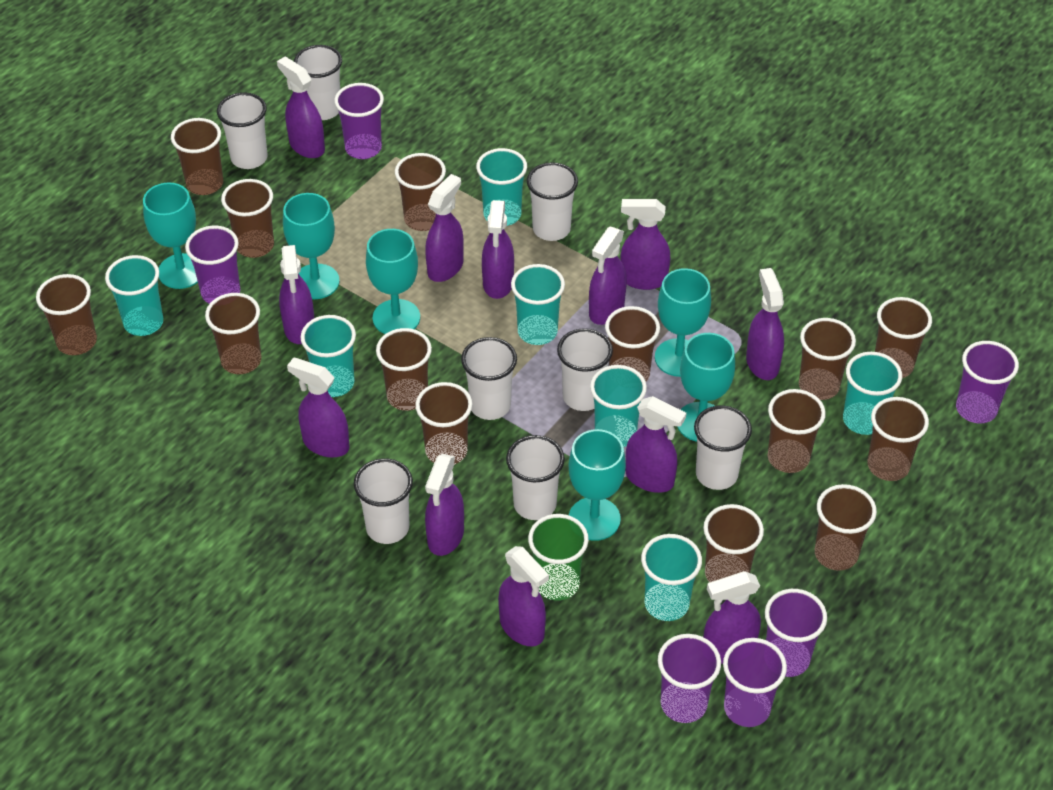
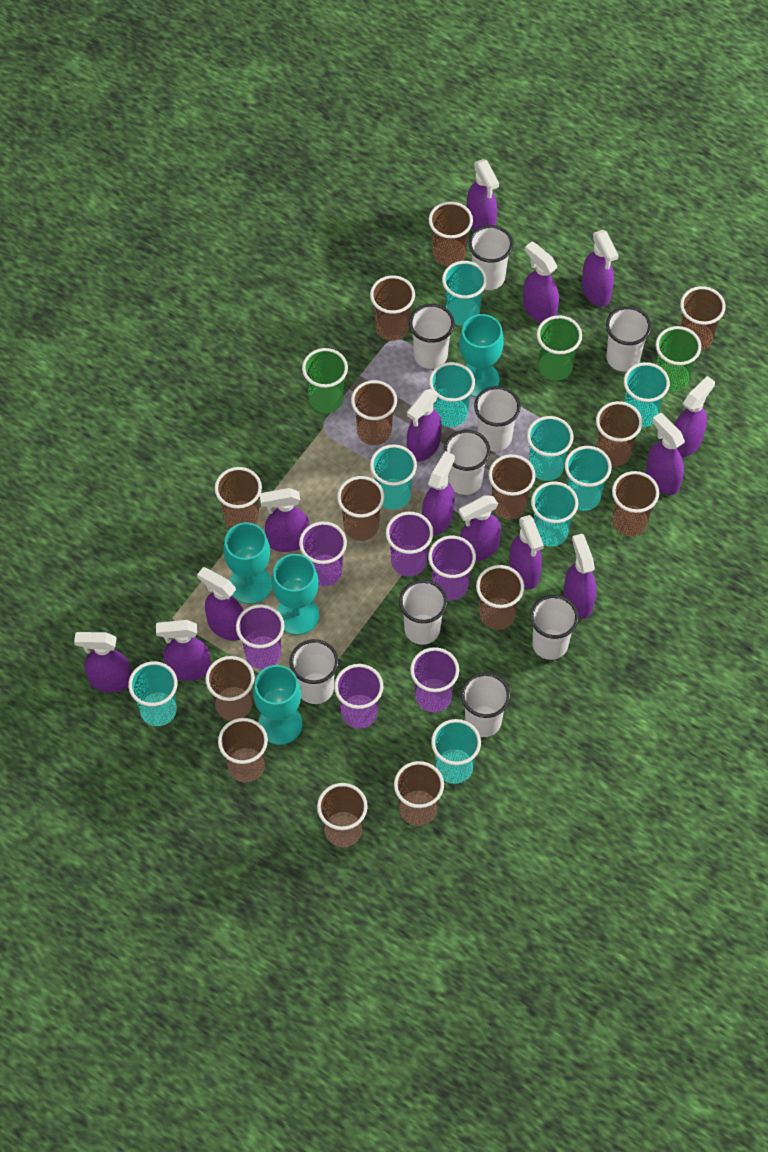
green cup: [528,514,589,601] = 1 -> [302,348,348,413] [537,315,582,381] [656,326,701,391] = 3
purple spray bottle: [277,57,325,158] [279,245,314,344] [287,357,349,458] [425,174,464,282] [425,454,464,556] [482,200,514,299] [498,546,549,646] [589,227,627,325] [620,199,670,290] [626,396,686,493] [703,571,761,664] [746,268,784,380] = 12 -> [74,632,132,693] [156,620,211,681] [197,567,244,641] [260,488,310,552] [407,389,442,462] [422,451,455,536] [459,495,501,562] [467,159,499,231] [509,515,544,589] [523,241,559,322] [564,534,596,619] [582,230,619,306] [646,413,685,495] [674,376,715,458] = 14
turquoise cup: [105,255,163,336] [300,315,356,397] [476,148,527,226] [511,264,565,345] [590,365,647,447] [641,534,702,621] [843,352,902,435] = 7 -> [128,661,178,726] [370,444,417,510] [429,362,475,427] [431,719,481,784] [442,261,487,326] [527,416,573,481] [531,482,578,547] [565,446,612,511] [624,362,670,428] = 9
turquoise goblet: [143,182,198,289] [283,193,340,299] [366,229,420,334] [569,429,626,541] [655,268,711,377] [677,333,735,442] = 6 -> [224,522,272,604] [253,665,302,745] [272,554,319,635] [459,314,504,397] = 4
white cup: [217,92,267,169] [294,45,342,120] [354,458,413,544] [461,337,517,420] [506,435,565,520] [527,162,578,241] [557,328,613,411] [694,405,752,490] = 8 -> [290,639,339,704] [399,580,447,645] [409,304,454,369] [444,430,490,495] [461,673,510,737] [469,225,513,290] [474,386,521,451] [530,595,579,660] [606,306,652,371] = 9

